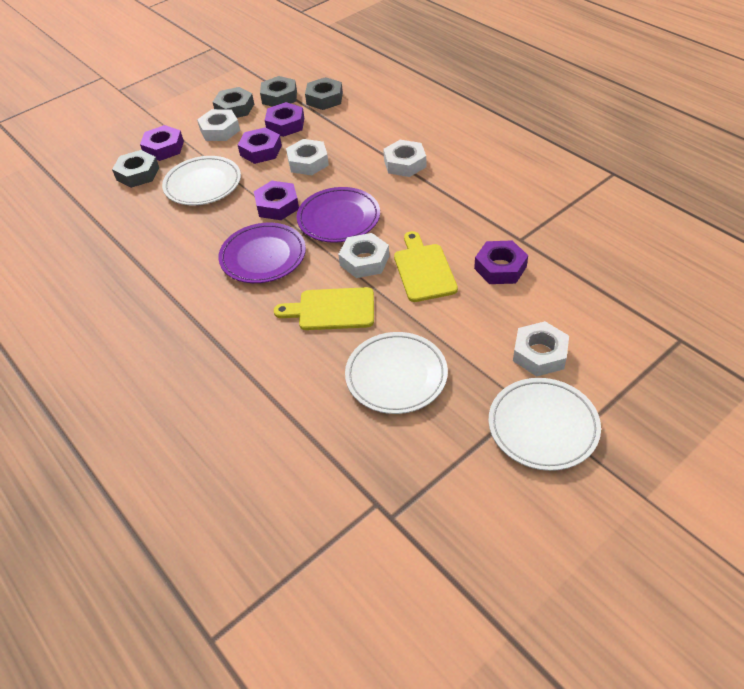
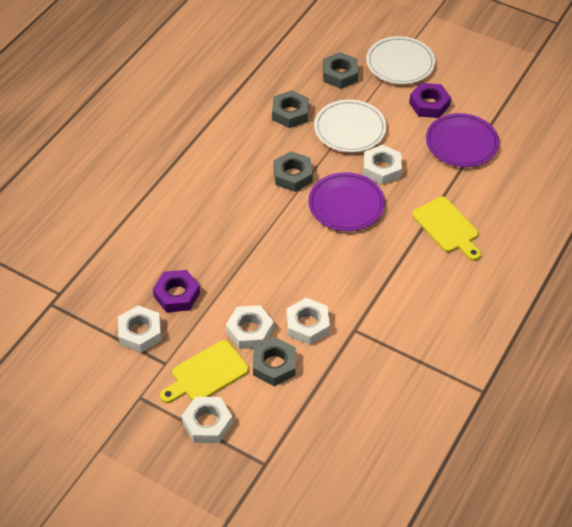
purple nut: [140,125,184,161] [238,127,282,164] [254,181,299,220] [265,102,304,137] [474,240,528,284] = 5 -> [153,270,200,313] [409,83,451,118] = 2
white plate: [162,156,241,205] [345,332,448,414] [488,378,601,471] = 3 -> [314,99,386,153] [366,36,435,84] = 2

